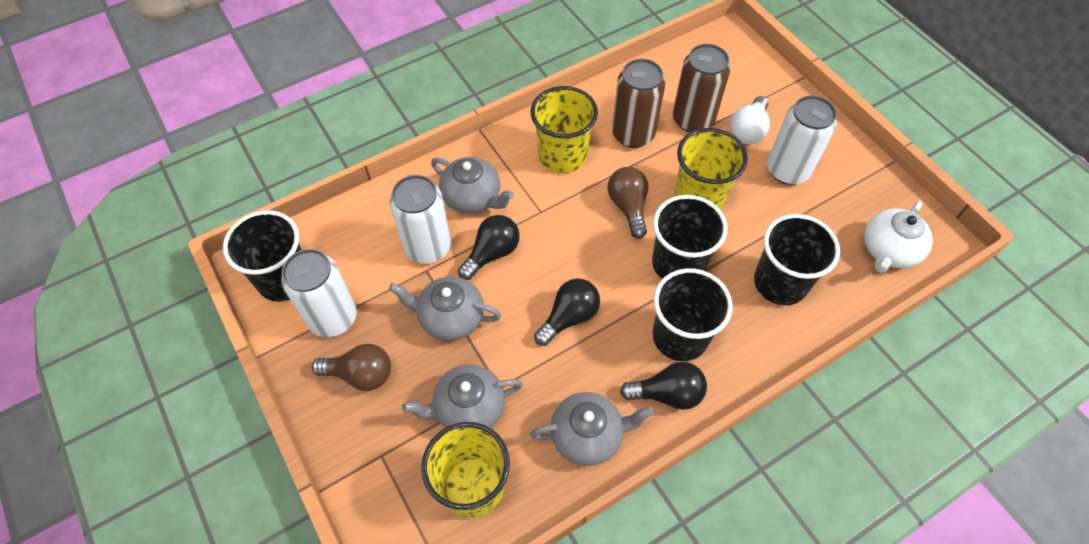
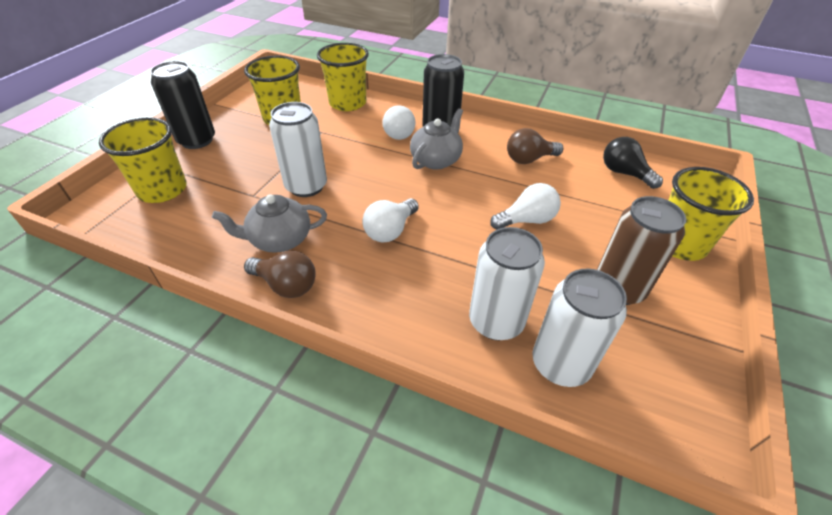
black can: none = 0 -> [150,61,215,149] [422,54,464,127] = 2
black cup: [223,210,302,302] [652,195,727,279] [652,268,733,361] [754,214,840,305] = 4 -> none = 0
black light bulb: [458,215,520,280] [534,278,600,346] [620,362,707,410] = 3 -> [603,137,663,189] = 1
brown can: [612,59,665,148] [673,44,730,132] = 2 -> [597,196,686,305] = 1
grey teapot: [389,276,501,341] [402,365,523,428] [431,157,514,213] [530,392,654,466] = 4 -> [212,194,327,253] [410,108,463,170] = 2
white light bulb: [730,96,770,144] = 1 -> [362,198,419,243] [382,105,416,140] [490,183,561,230] = 3
white teapot: [864,200,933,273] = 1 -> none = 0
yellow cup: [421,422,510,518] [531,86,598,173] [675,128,748,210] = 3 -> [99,117,187,203] [244,56,301,125] [317,43,369,111] [669,167,754,261] = 4

